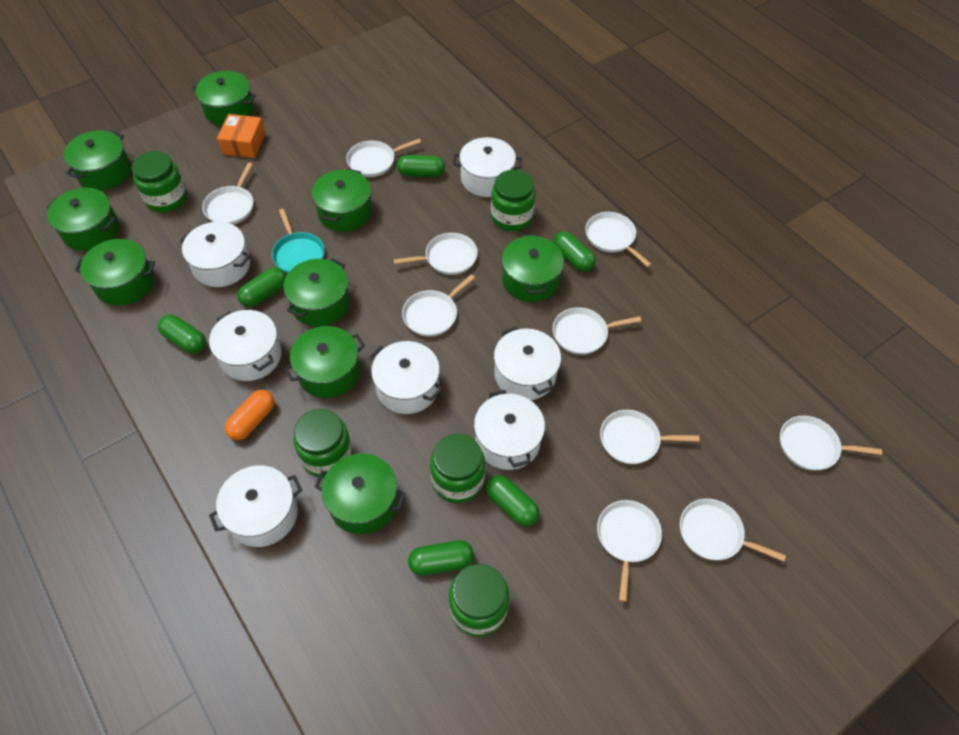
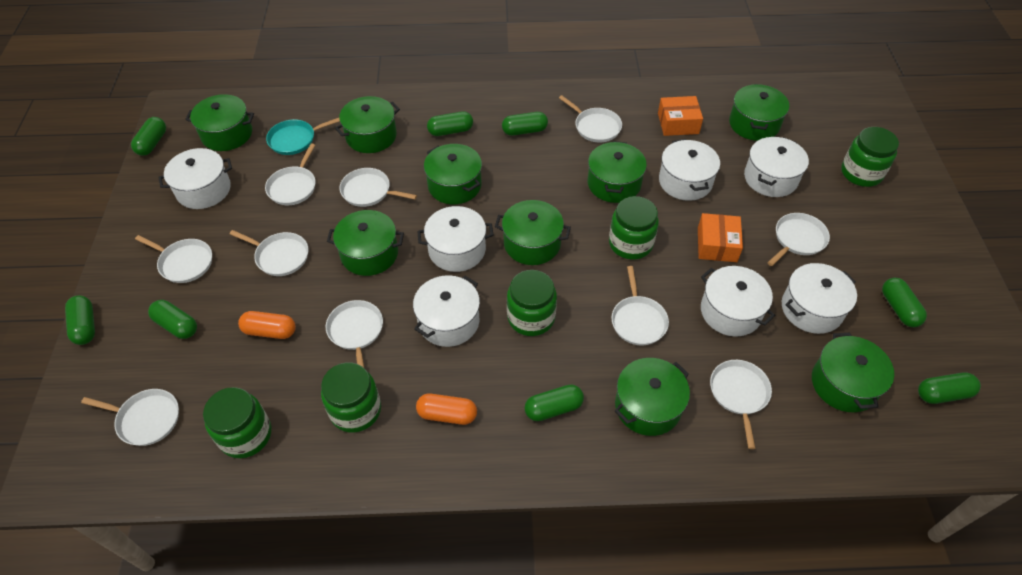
green capsule: [157,315,206,354] [238,267,286,307] [397,155,445,177] [408,540,474,576] [486,475,539,526] [553,231,595,272] = 6 -> [65,295,95,345] [131,117,166,156] [148,300,197,339] [427,111,473,136] [502,112,548,136] [524,384,584,421] [882,278,927,327] [918,372,981,404] = 8
orange box: [217,114,265,158] = 1 -> [658,96,703,136] [698,213,743,262] = 2
orange capsule: [225,390,274,440] = 1 -> [238,311,296,339] [416,394,477,425] = 2

